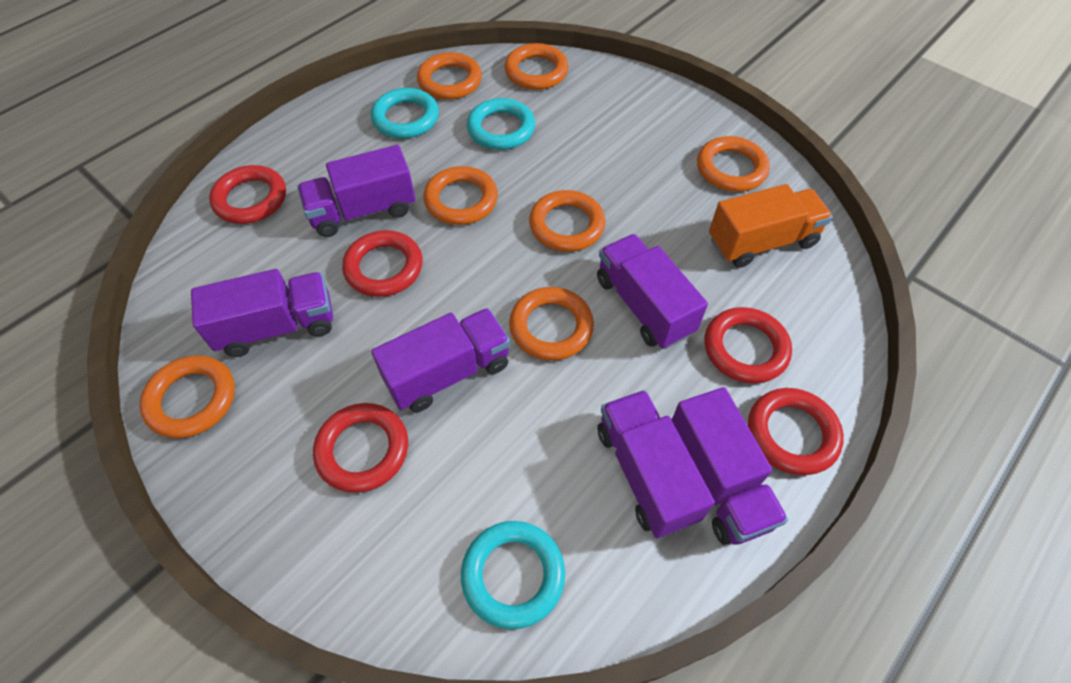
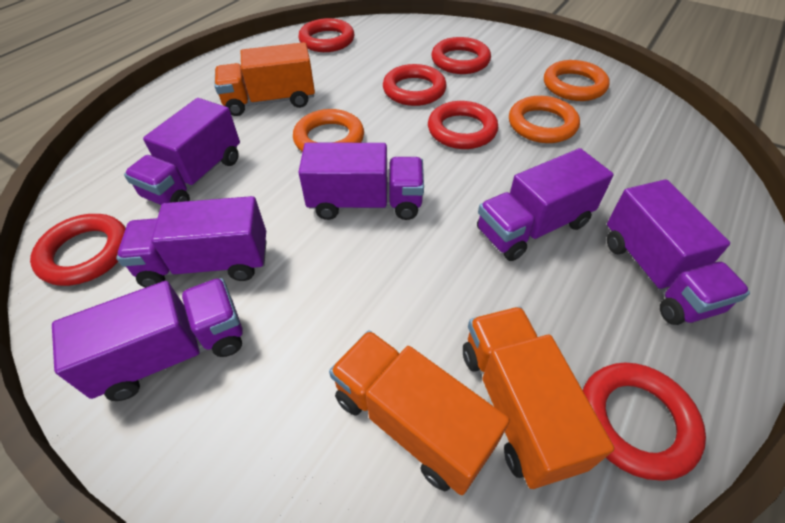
orange ring: [140,355,235,438] [417,52,482,100] [423,166,498,225] [504,43,569,90] [509,287,594,361] [529,190,606,252] [697,136,770,192] = 7 -> [293,109,364,152] [509,96,580,143] [544,60,610,101] = 3
orange truck: [709,184,833,268] = 1 -> [215,42,315,116] [329,330,510,495] [463,307,614,489] = 3
red ring: [209,165,286,224] [313,403,408,493] [342,230,423,297] [704,307,792,384] [748,388,844,475] = 5 -> [30,214,126,286] [298,18,354,52] [383,64,447,106] [428,101,498,149] [431,37,491,74] [583,363,706,481] = 6
turquoise ring: [371,88,439,139] [461,521,565,629] [467,98,535,150] = 3 -> none = 0

